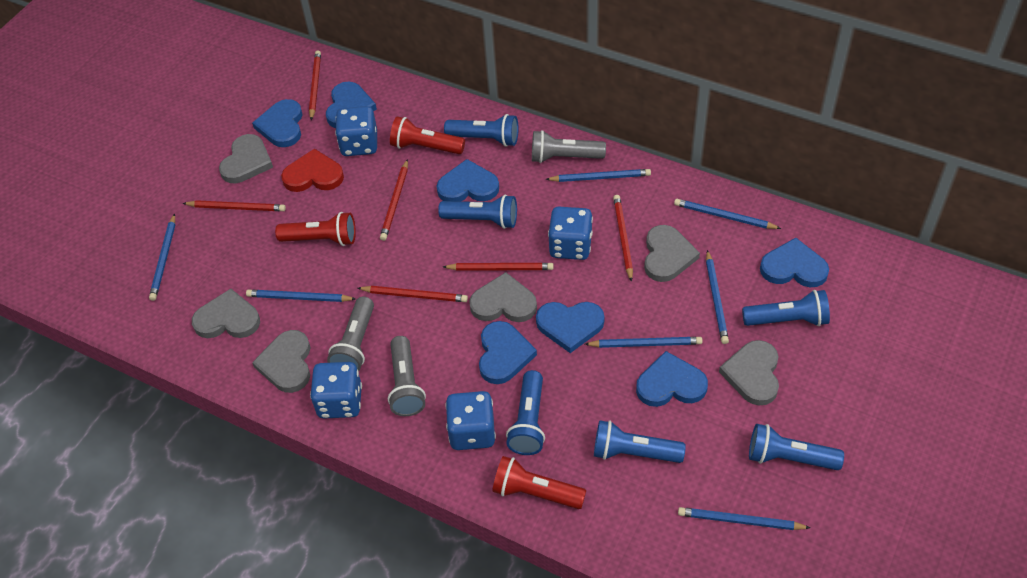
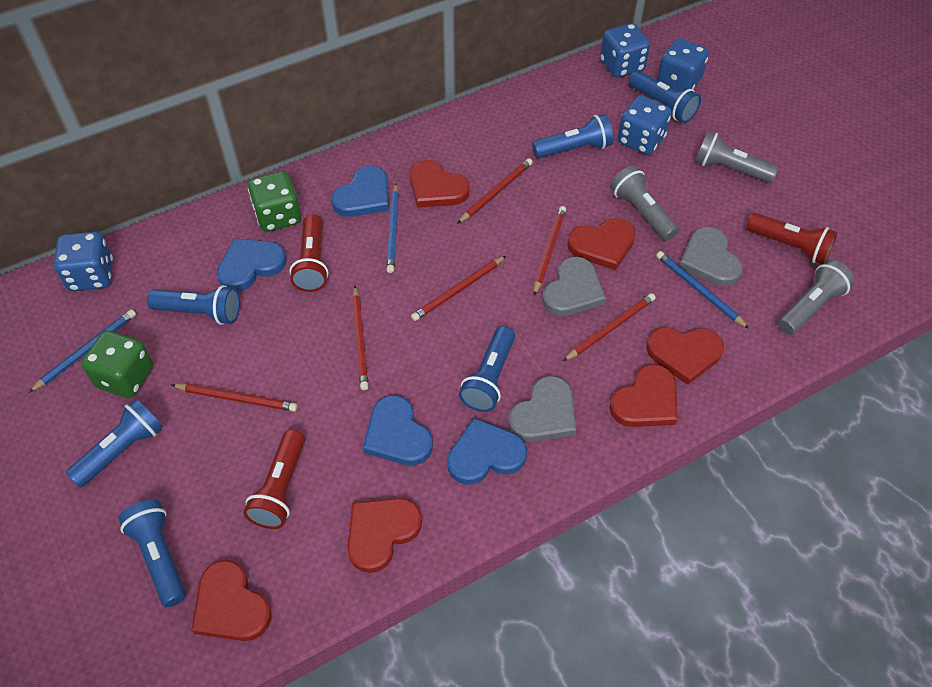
blue heart: [252,99,303,147] [326,82,377,128] [436,159,499,201] [479,321,537,384] [536,302,605,353] [636,351,708,407] [760,238,829,287] = 7 -> [217,238,286,292] [331,166,389,217] [363,395,433,466] [447,418,527,485] = 4
blue pencil: [149,213,175,301] [246,289,356,302] [546,169,651,182] [585,337,703,348] [674,199,781,229] [678,507,810,530] [706,250,729,344] = 7 -> [29,309,136,393] [386,183,399,273] [656,251,749,329] = 3
green dice: none = 0 -> [81,331,153,398] [248,171,301,232] = 2
grey heart: [192,289,260,338] [219,134,273,183] [252,330,311,393] [469,272,537,322] [644,225,700,282] [719,340,779,406] = 6 -> [508,376,576,442] [542,257,606,316] [679,227,743,286] = 3
red heart: [281,149,344,192] = 1 -> [192,560,272,641] [347,498,422,573] [409,160,470,208] [567,218,636,270] [609,364,678,427] [646,327,724,385] = 6

